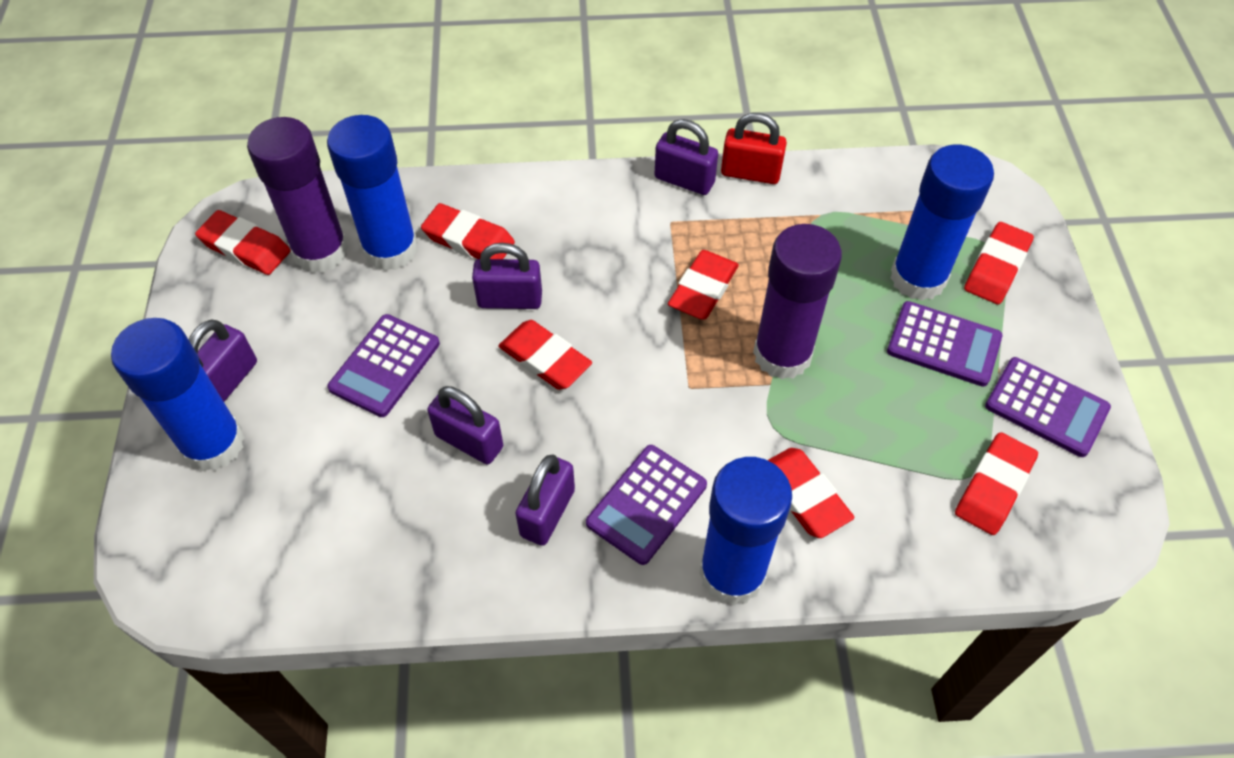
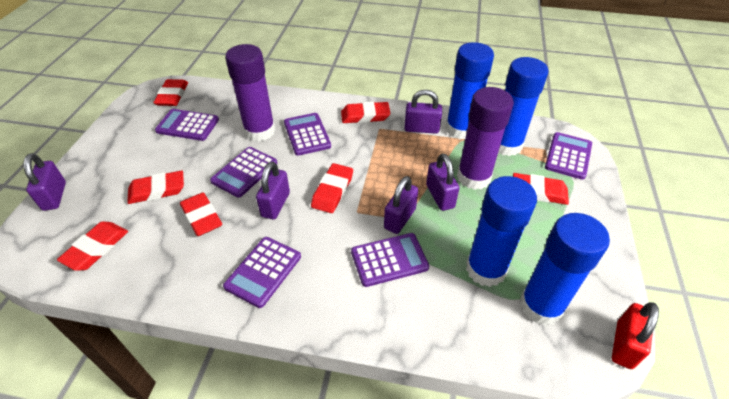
purple calculator: [327,314,440,417] [586,445,707,565] [887,301,1002,387] [985,357,1111,457] = 4 -> [155,109,219,141] [210,147,277,198] [223,237,301,308] [284,113,331,156] [351,233,429,287] [545,132,592,180] = 6

